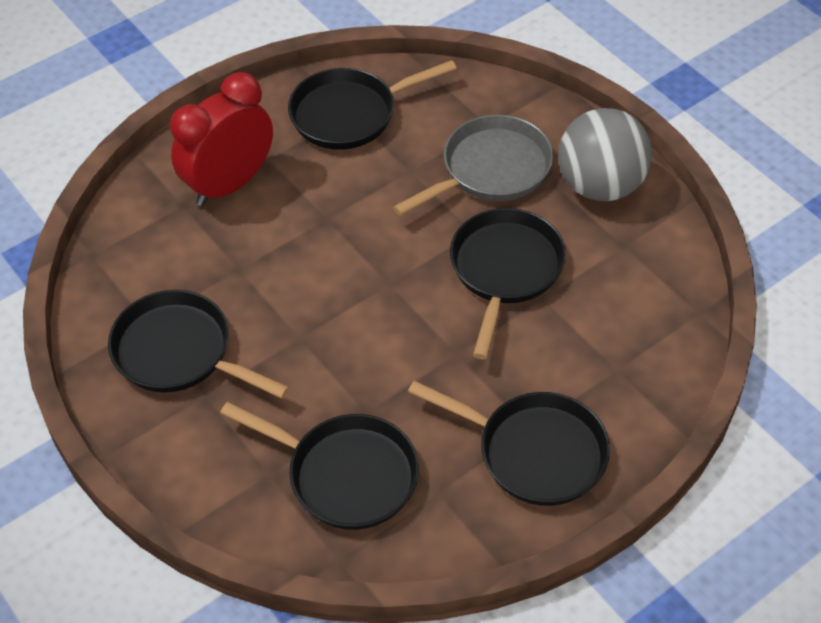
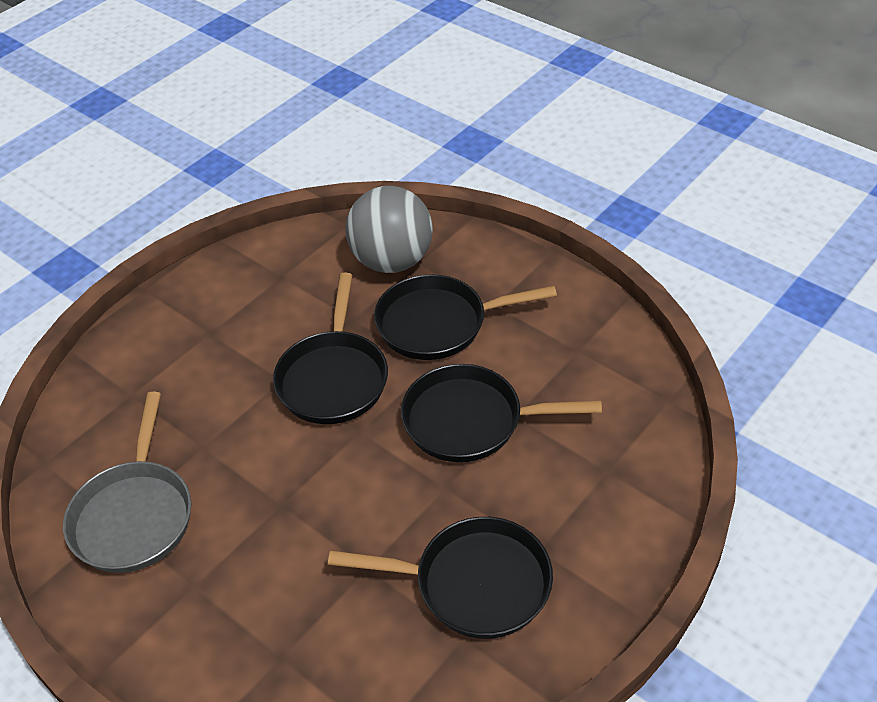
black pan: [108,290,290,399] [220,402,419,530] [288,60,457,150] [408,381,610,506] [450,208,566,359] = 5 -> [273,273,388,424] [328,517,553,639] [374,274,557,360] [401,364,602,462] = 4
red clock: [170,72,273,206] = 1 -> none = 0

